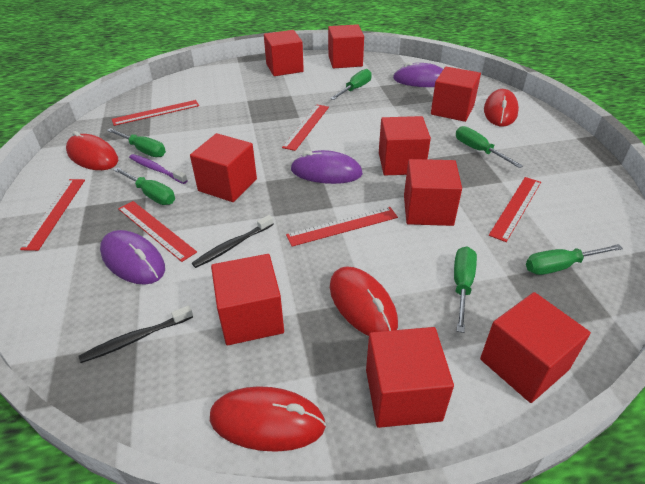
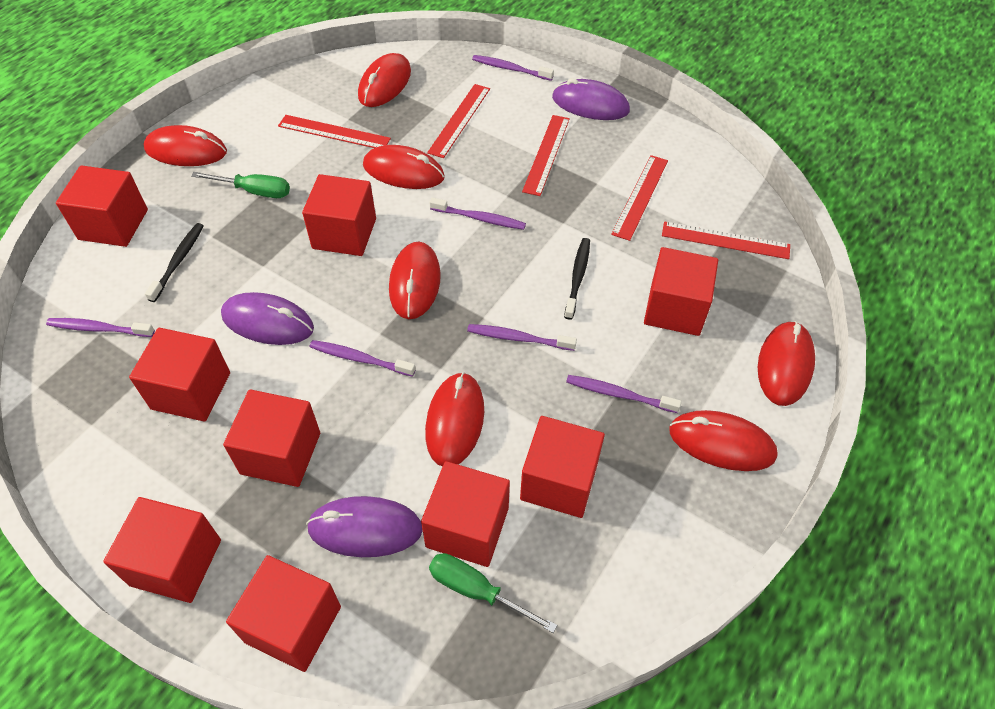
green screwdriver: [107,128,166,157] [113,167,175,205] [330,69,372,100] [454,246,477,333] [456,126,523,168] [526,244,623,275] = 6 -> [191,172,290,198] [429,553,557,633] = 2
purple toothbrush: [129,154,188,184] = 1 -> [46,318,155,337] [310,340,416,377] [430,197,526,230] [467,324,577,351] [472,55,554,81] [566,375,681,413] = 6
red mouse: [66,131,118,170] [210,386,326,452] [330,266,398,336] [484,89,519,126] = 4 -> [144,125,227,166] [358,53,411,107] [363,145,445,189] [389,242,441,319] [425,372,484,466] [669,410,778,471] [758,321,815,406] = 7
red ruler: [20,179,85,251] [112,100,199,126] [118,201,197,262] [282,105,329,151] [286,207,398,247] [489,177,541,242] = 6 -> [278,115,391,148] [427,84,490,158] [522,115,570,196] [611,155,668,241] [662,221,790,259] = 5

